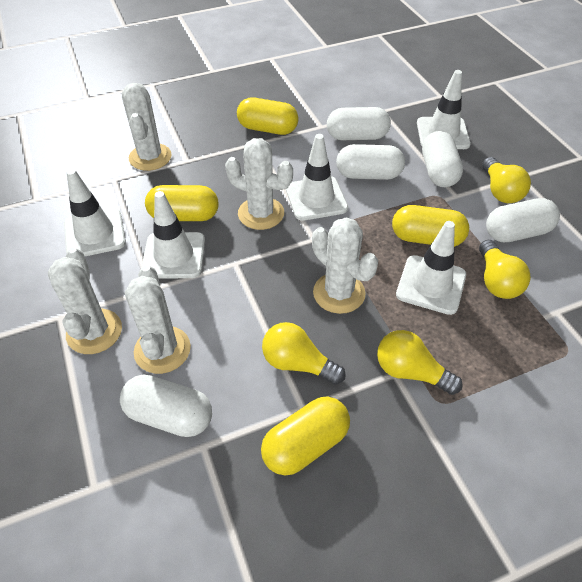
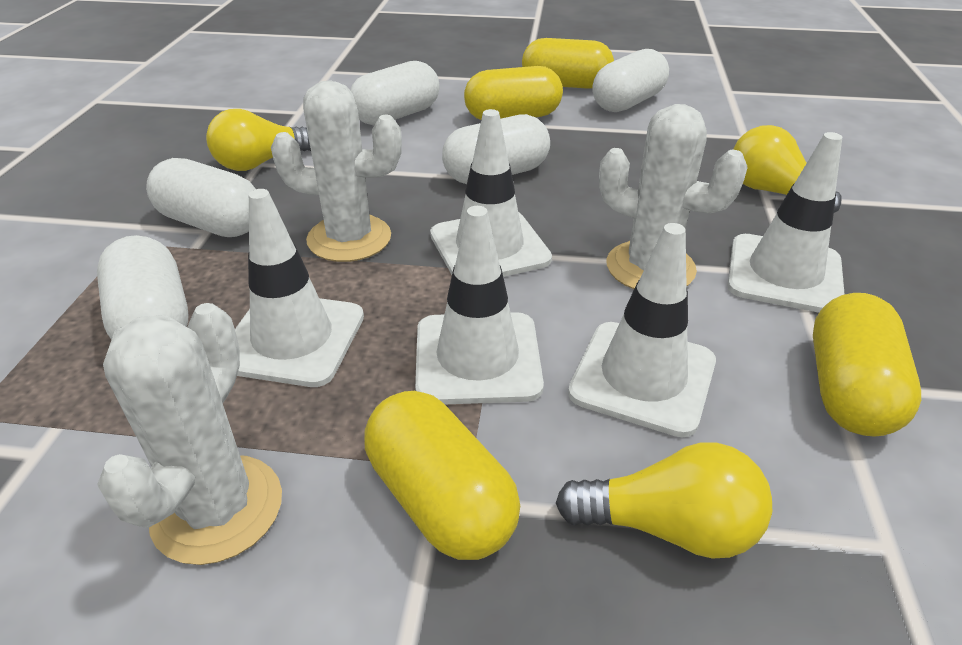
white cactus: [48,247,122,354] [122,83,172,171] [125,265,191,374] [225,138,293,230] [312,217,378,314] = 5 -> [97,303,282,565] [271,80,402,262] [599,104,748,289] = 3
yellow light bulb: [262,322,346,385] [377,330,463,395] [479,240,531,299] [482,157,531,203] = 4 -> [206,109,311,171] [556,442,772,558] [733,125,842,213] = 3

